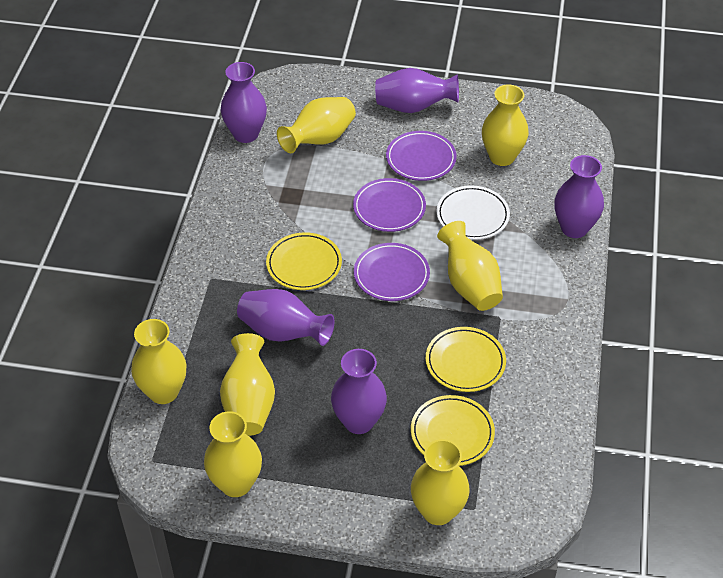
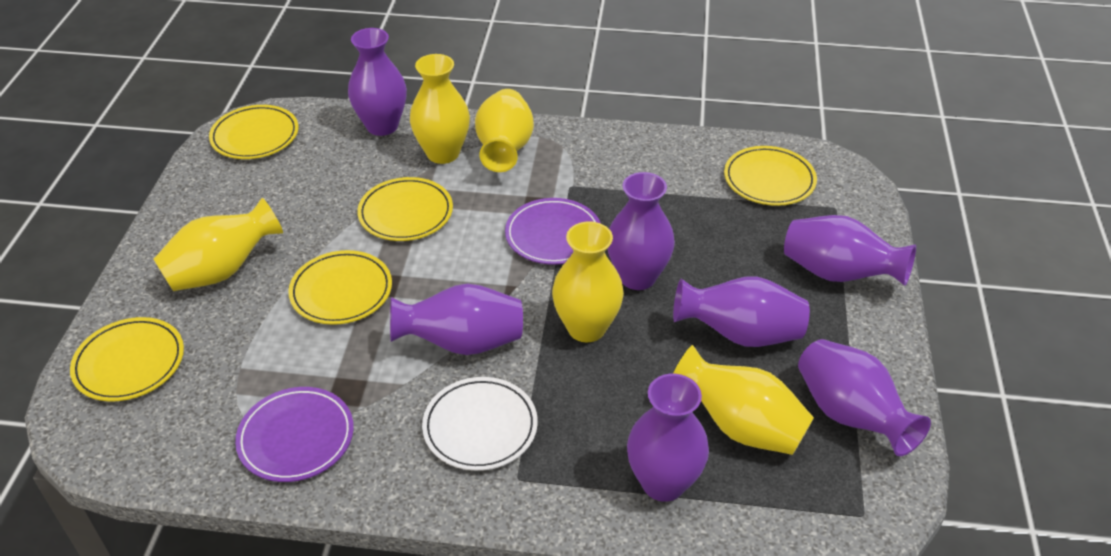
purple plate: [353,178,426,232] [354,243,430,301] [386,131,457,181] = 3 -> [235,387,354,482] [505,198,600,265] = 2
purple vase: [221,62,267,143] [237,289,334,346] [331,349,387,434] [375,68,459,113] [554,155,604,238] = 5 -> [348,28,407,136] [390,284,523,355] [607,172,675,290] [627,374,709,502] [673,276,810,347] [784,215,916,286] [798,339,931,456] = 7
yellow plate: [266,232,342,290] [411,395,495,466] [426,327,506,392] = 3 -> [70,317,184,401] [209,105,298,159] [288,250,392,325] [357,177,453,241] [724,146,817,206] = 5
yellow vase: [131,319,186,404] [204,411,262,497] [220,333,275,436] [277,97,356,153] [411,439,470,525] [437,221,503,311] [482,84,529,166] = 7 -> [154,198,283,291] [410,54,470,164] [475,89,534,172] [552,221,624,342] [673,345,814,455] = 5

